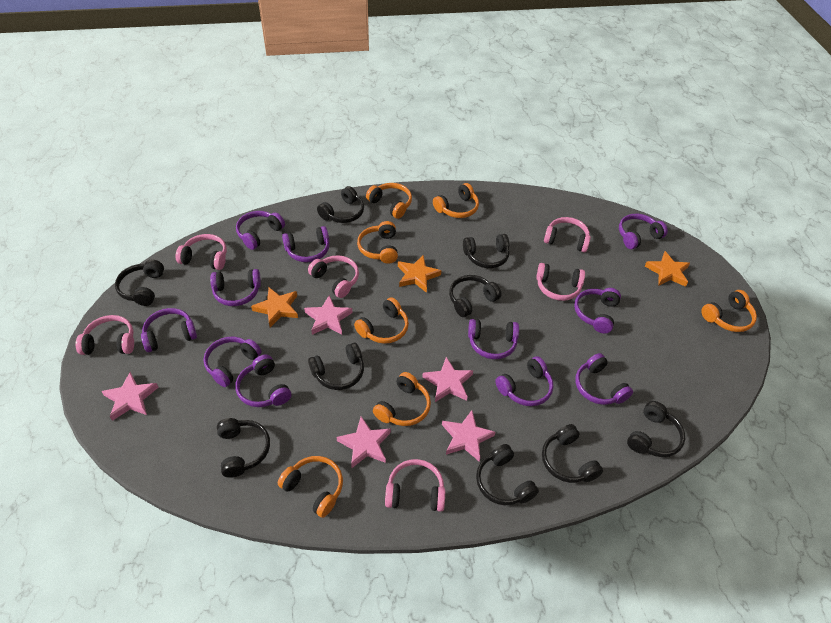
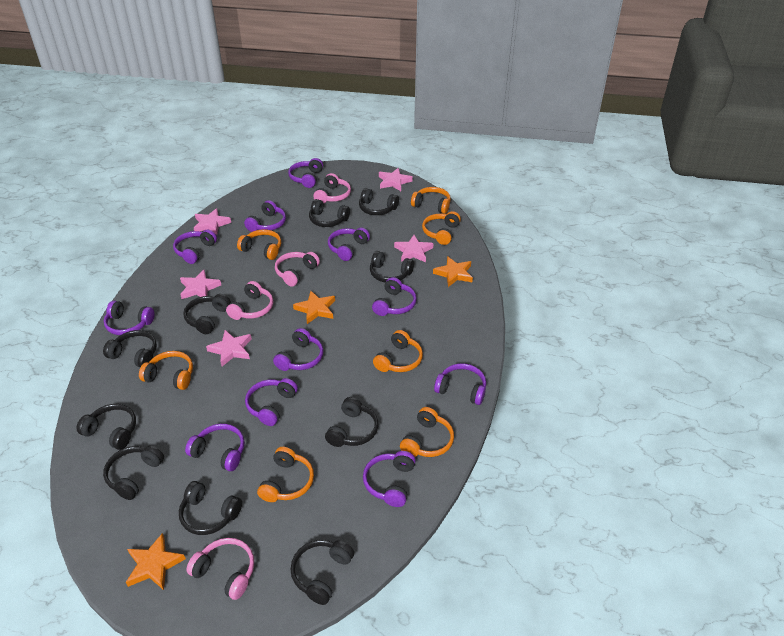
black headphones: [115,260,164,306] [217,418,270,478] [308,343,364,390] [317,186,364,223] [449,275,501,317] [463,234,510,268] [476,444,539,505] [542,424,603,483] [627,401,685,457] = 9 -> [76,404,136,450] [103,330,157,367] [103,446,164,500] [179,481,242,535] [183,294,231,334] [290,540,354,605] [309,199,350,227] [325,397,378,447] [359,188,399,215] [370,251,414,283] = 10
pink headphones: [76,315,134,355] [175,234,227,270] [308,255,359,298] [385,459,445,511] [536,263,585,301] [544,217,591,252] = 6 -> [186,538,254,600] [226,281,273,320] [275,252,320,287] [313,173,351,204] = 4

